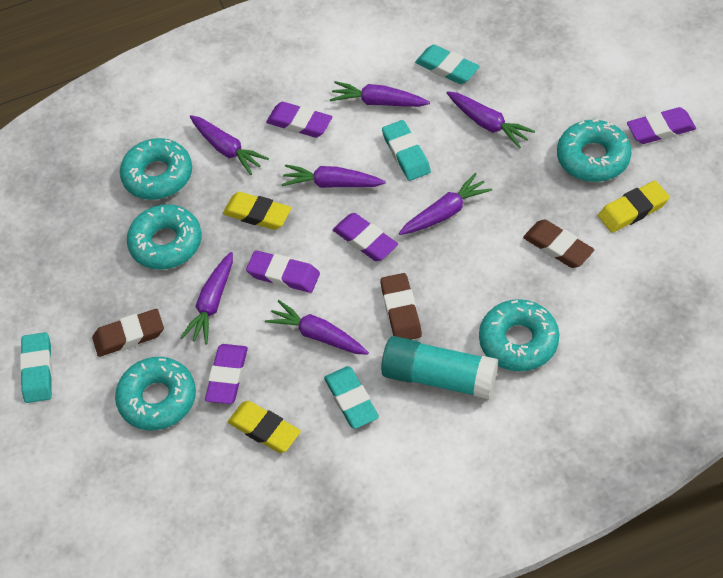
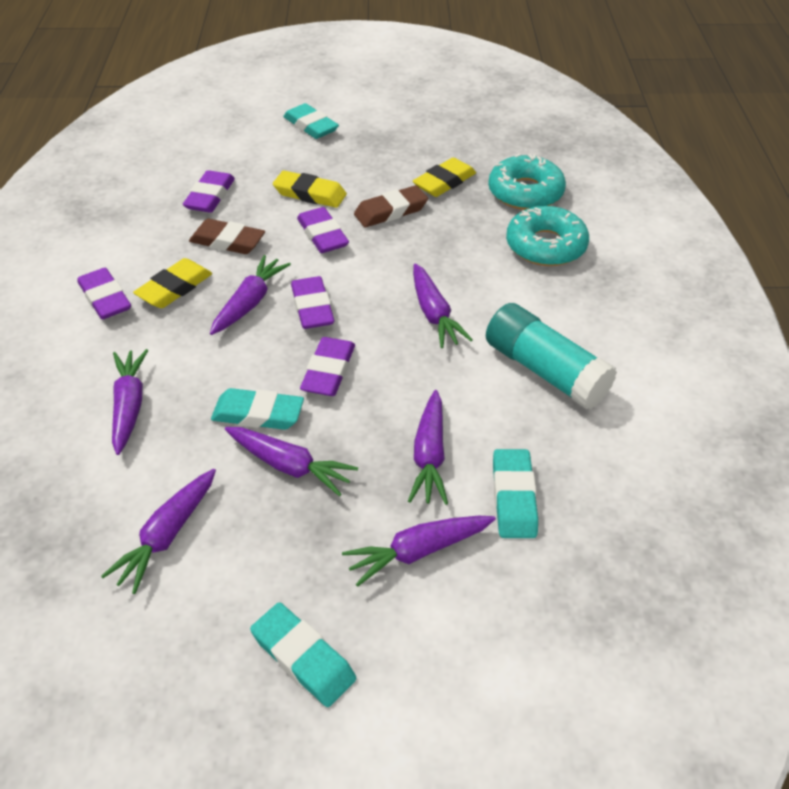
brown eraser: [92,309,164,357] [380,273,422,340] [523,220,594,268] = 3 -> [189,219,265,254] [354,185,428,227] = 2
turquoise donut: [115,357,196,430] [120,138,192,200] [127,204,202,270] [479,299,559,371] [557,119,631,182] = 5 -> [488,154,566,210] [506,206,589,266] = 2

